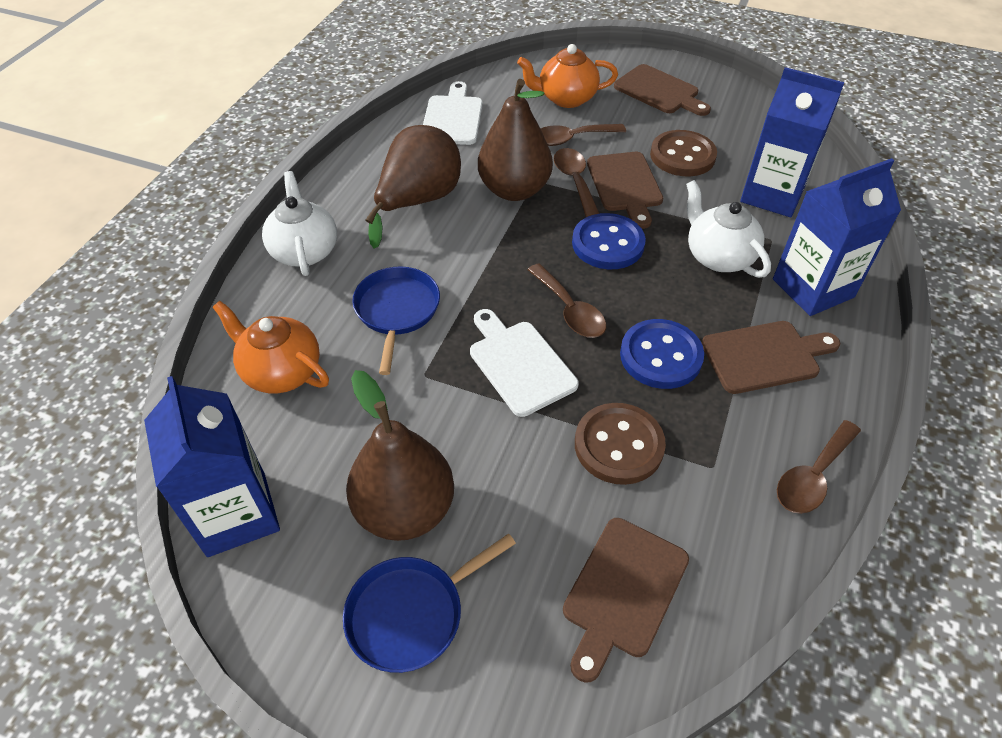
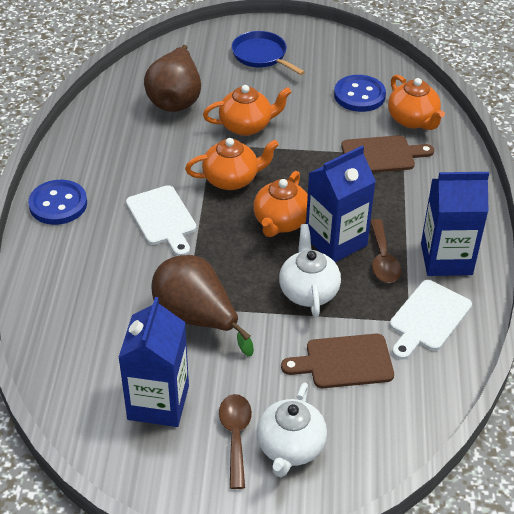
blue pan: [343,534,516,673] [352,266,440,375] = 2 -> [232,31,305,75] = 1
brown button: [575,403,666,485] [650,130,717,176] = 2 -> none = 0
brown cutting board: [563,518,689,683] [587,152,663,229] [614,64,711,116] [702,321,840,394] = 4 -> [281,334,394,388] [341,135,434,173] = 2
brown pear: [346,370,454,541] [365,125,461,249] [478,79,553,201] = 3 -> [144,45,201,112] [152,255,254,356] = 2
brown spoon: [527,264,606,338] [541,124,626,146] [554,148,600,217] [777,420,861,514] = 4 -> [219,394,252,489] [370,219,401,283] = 2
orange teapot: [212,301,329,394] [517,44,618,108] = 2 -> [185,138,279,190] [203,85,291,136] [253,171,308,237] [388,75,445,130] = 4

